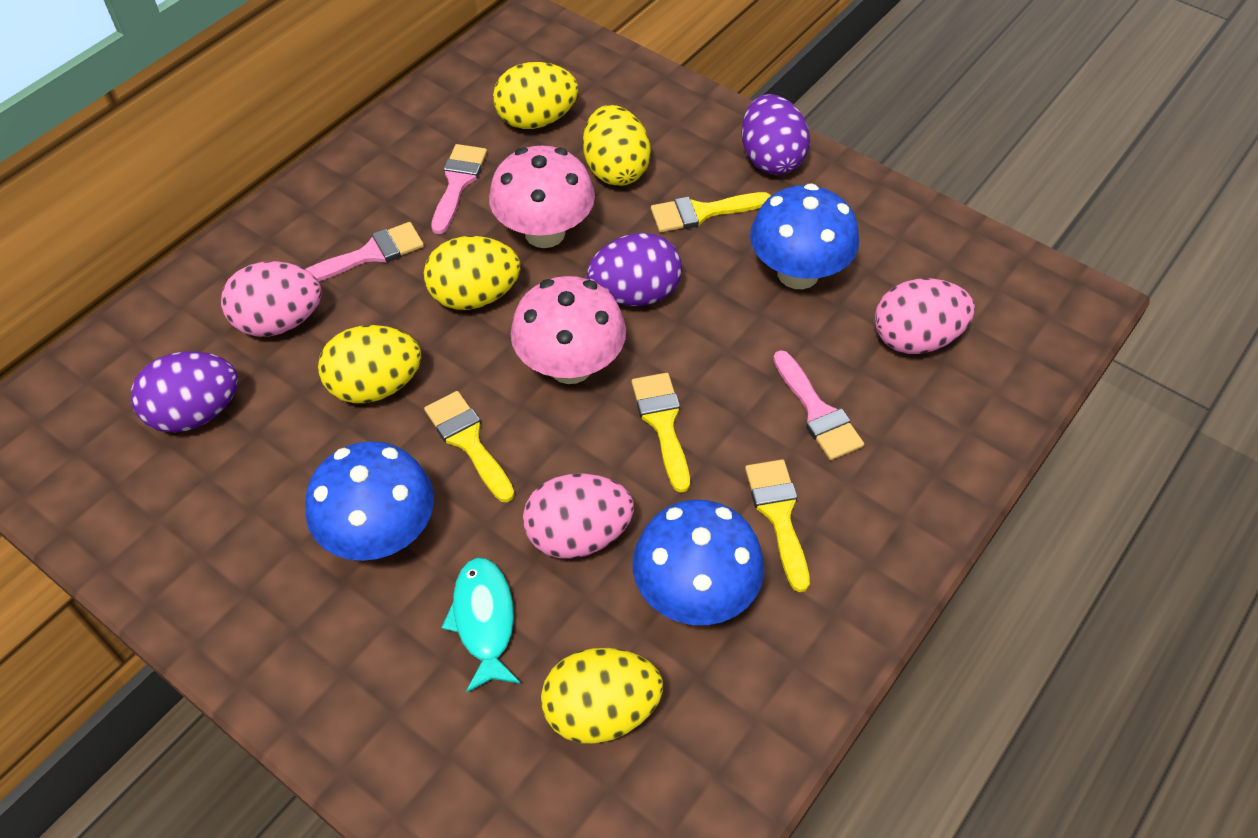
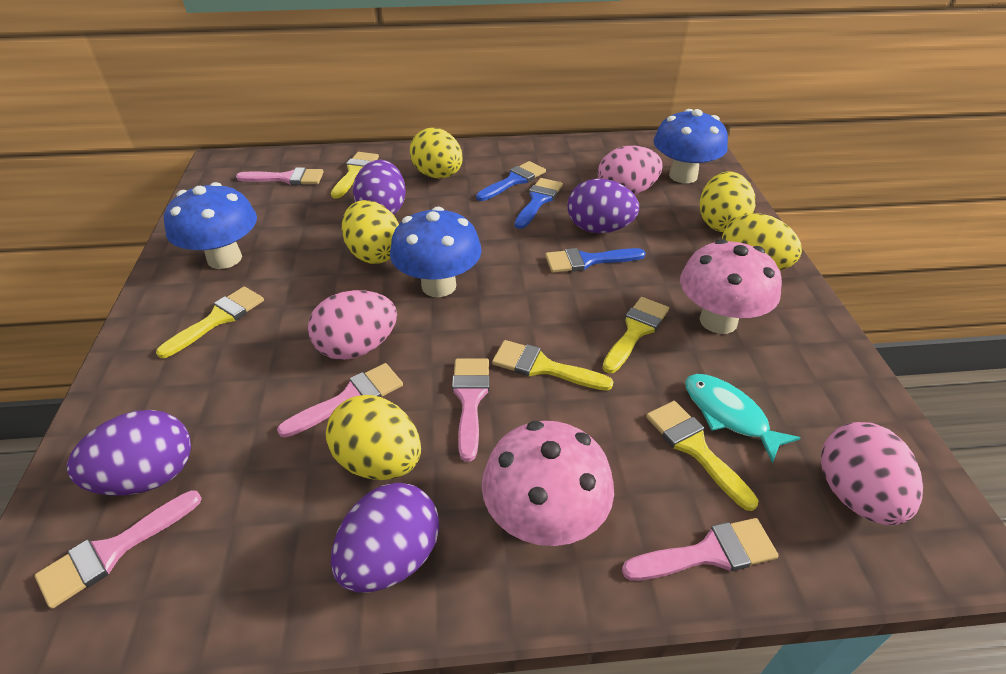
blue brush: none = 0 -> [476,161,546,201] [515,178,563,229] [545,248,646,273] = 3
pink brush: [306,222,424,281] [431,144,487,234] [773,350,864,460] = 3 -> [35,490,202,609] [236,167,324,185] [277,363,403,438] [452,358,490,462] [622,518,779,581] = 5
purple egg: [131,351,238,433] [587,233,682,306] [741,94,810,175] = 3 -> [67,410,191,495] [331,483,439,593] [353,160,406,215] [567,179,639,233] = 4
yellow brush: [424,391,514,502] [632,373,690,493] [651,192,771,232] [745,459,810,592] = 4 -> [156,287,264,358] [331,152,379,199] [492,340,613,391] [602,297,669,373] [646,401,758,511] = 5

